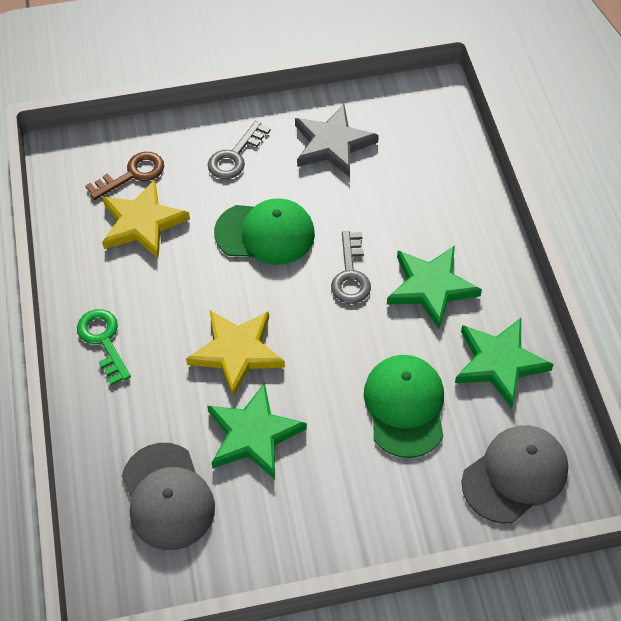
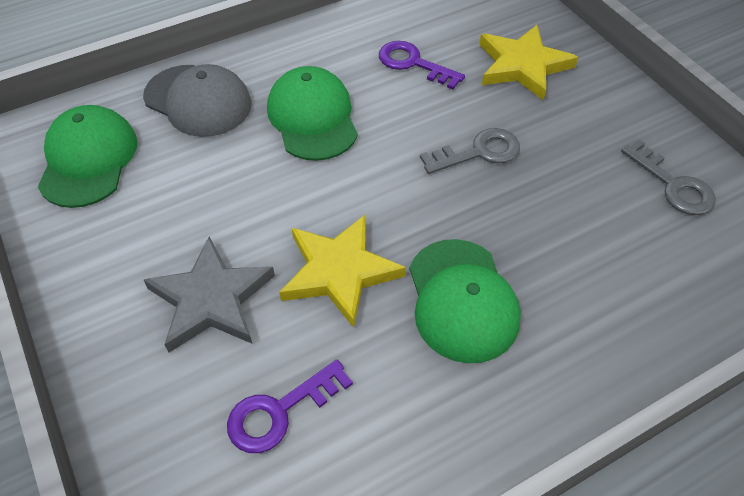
brown key: [85,152,164,200] = 1 -> none = 0
green cap: [214,198,315,265] [364,355,444,458] = 2 -> [38,105,138,208] [267,66,358,161] [409,239,521,363] = 3
green key: [77,309,131,385] = 1 -> none = 0
green star: [207,383,307,479] [387,246,482,329] [455,318,554,408] = 3 -> none = 0
grey cap: [122,443,215,550] [462,425,569,524] = 2 -> [143,64,252,137] = 1
purple key: none = 0 -> [227,359,353,453] [379,41,465,90] = 2

